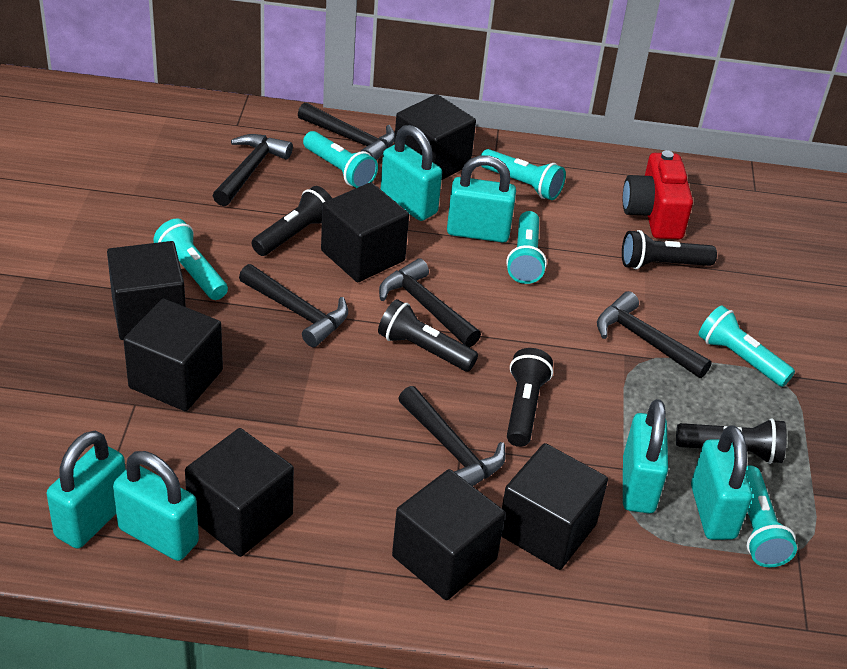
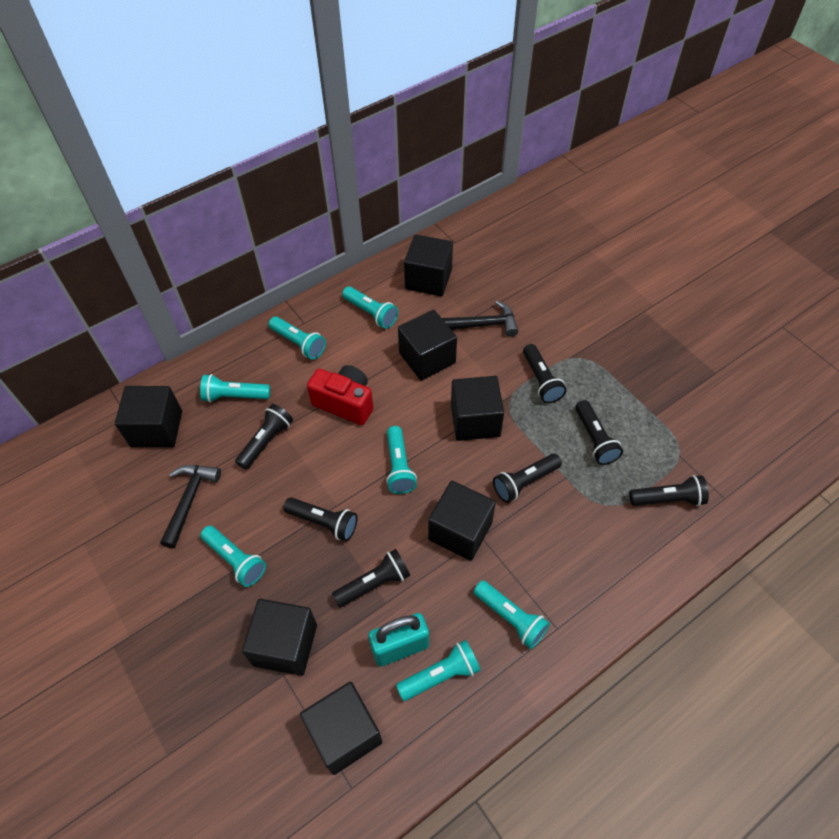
black flashlight: [252,186,332,256] [378,299,478,371] [507,348,553,447] [622,230,717,269] [676,418,787,464] = 5 -> [235,404,293,470] [283,497,358,541] [332,549,410,608] [493,454,562,503] [523,344,567,403] [575,400,623,465] [629,475,709,506] = 7
black hammer: [213,134,293,206] [239,264,348,347] [298,102,395,161] [379,258,481,347] [398,386,506,486] [597,291,712,378] = 6 -> [160,465,221,548] [442,301,519,337] = 2
turquoise flashlight: [154,219,228,300] [303,131,378,188] [481,149,566,200] [506,211,547,284] [698,305,795,387] [746,465,797,567] = 6 -> [200,374,270,402] [200,526,266,587] [269,317,326,360] [342,286,398,329] [386,426,417,494] [396,640,481,701] [474,580,550,649] = 7
turquoise padlock: [47,431,126,549] [113,451,199,561] [381,125,442,221] [447,155,516,243] [623,399,668,513] [691,425,752,540] = 6 -> [368,613,429,666] = 1

